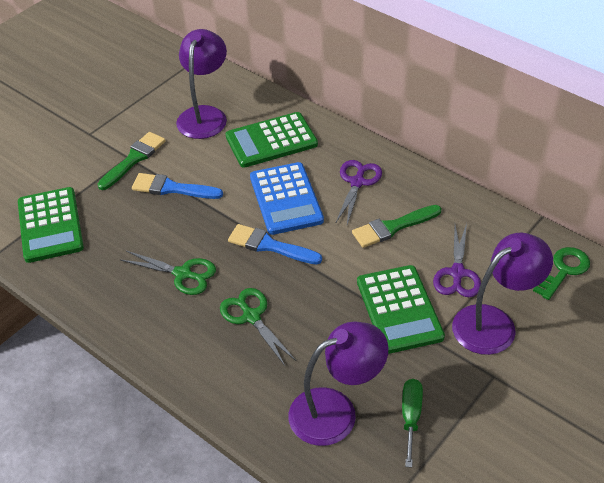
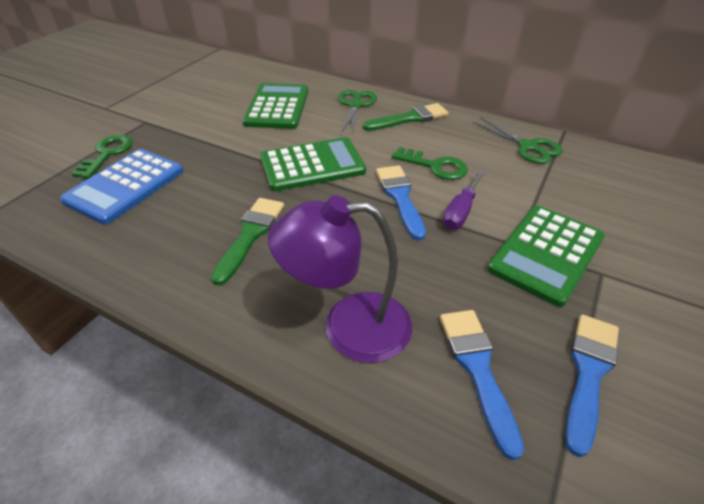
blue brush: [132,173,223,199] [228,224,322,264] = 2 -> [376,166,426,240] [440,310,524,460] [565,315,619,457] = 3
green key: [533,247,590,300] = 1 -> [72,135,133,179] [392,147,468,180] = 2
green screwdriver: [402,379,423,468] = 1 -> none = 0
purple lamp: [176,29,227,139] [288,322,389,446] [452,233,553,355] = 3 -> [268,195,412,363] = 1
purple scissors: [335,160,382,224] [433,223,481,297] = 2 -> none = 0
purple screwdriver: none = 0 -> [443,171,484,229] = 1

